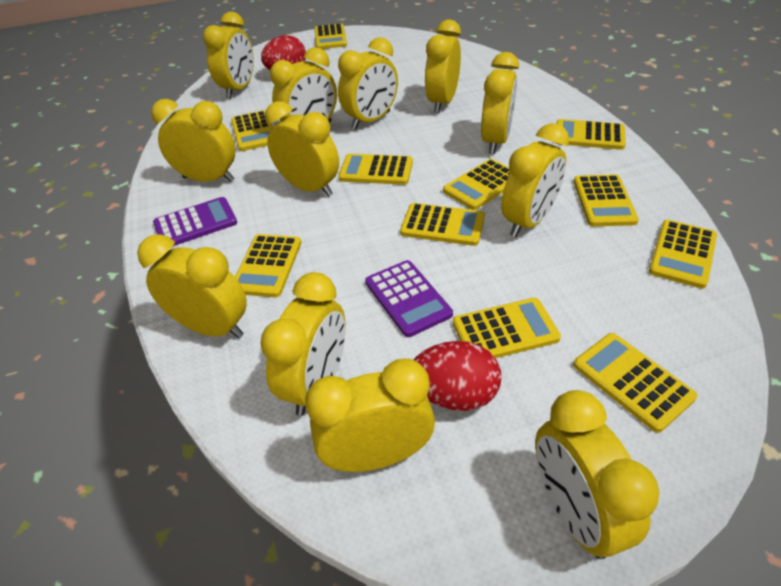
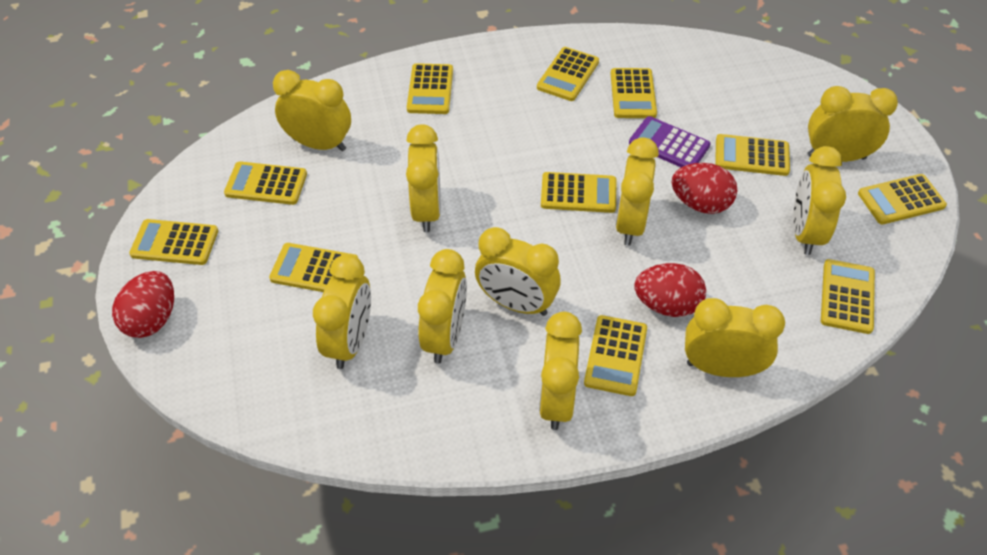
purple calculator: [153,197,237,246] [365,260,453,337] = 2 -> [629,116,711,167] = 1
red egg: [261,35,306,70] [414,341,501,411] = 2 -> [112,271,174,338] [634,263,706,317] [672,163,737,214] = 3
yellow clock: [137,234,247,338] [151,99,235,182] [203,12,254,99] [261,272,346,416] [265,101,339,197] [270,47,337,123] [305,358,435,472] [338,37,398,129] [425,20,461,113] [481,52,519,154] [501,123,569,237] [535,390,659,559] = 12 -> [273,70,351,151] [313,254,371,369] [406,125,441,232] [418,249,467,364] [475,227,561,316] [539,312,582,430] [616,137,659,246] [685,298,785,377] [793,146,846,255] [808,86,898,162] = 10

